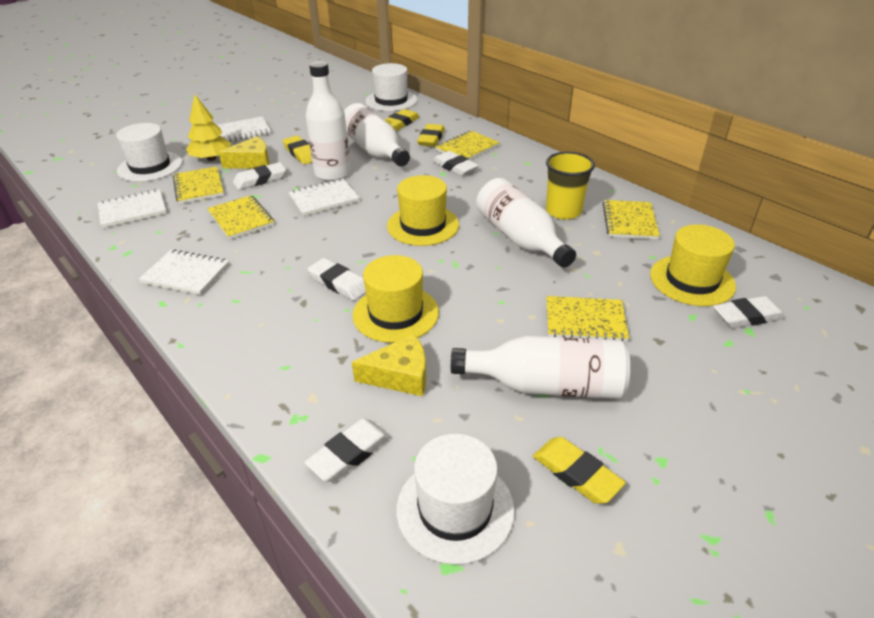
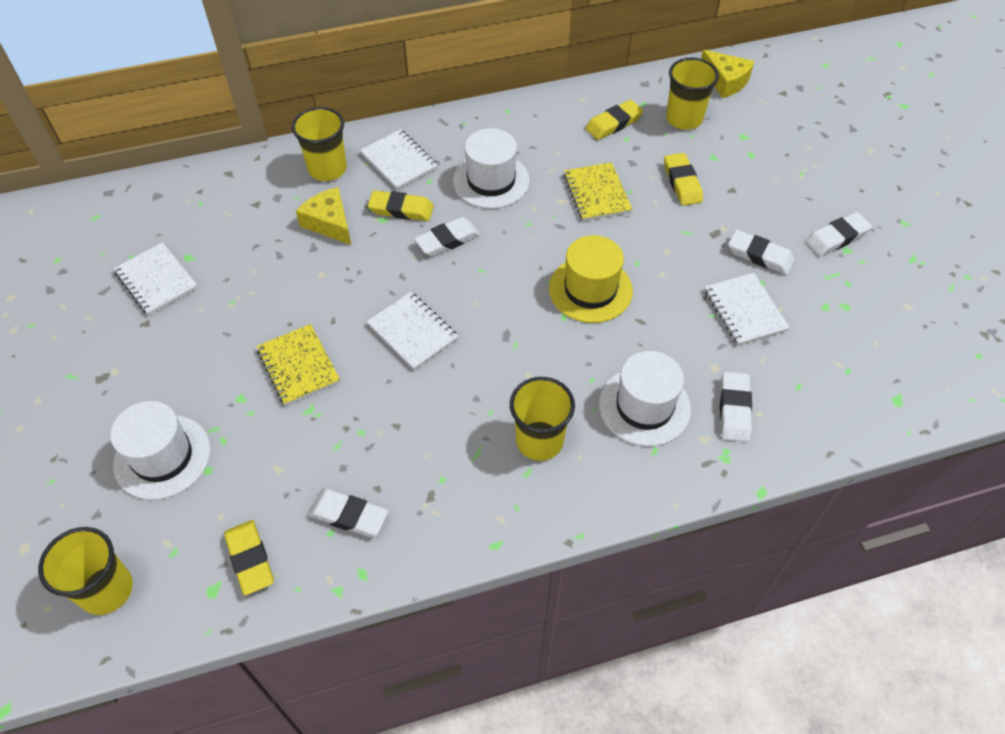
white bottle: [306,61,351,181] [344,103,410,166] [451,336,630,399] [476,178,576,268] = 4 -> none = 0
yellow cup: [546,152,595,220] = 1 -> [38,527,133,615] [292,107,347,181] [510,377,575,461] [666,58,719,130] = 4
yellow hat: [353,255,439,343] [387,175,459,246] [650,225,736,306] = 3 -> [549,235,633,323] = 1
yellow notebook: [173,166,224,204] [207,195,274,240] [435,131,500,160] [546,296,629,342] [603,200,660,239] = 5 -> [257,324,340,406] [563,162,632,221] = 2
yellow tree: [186,95,231,161] = 1 -> none = 0

